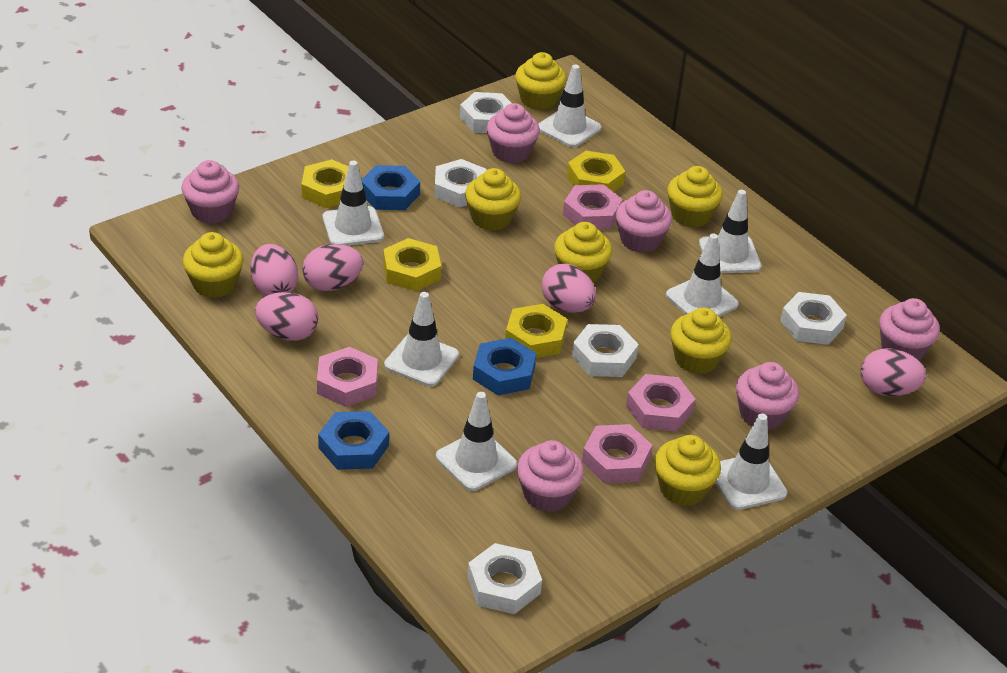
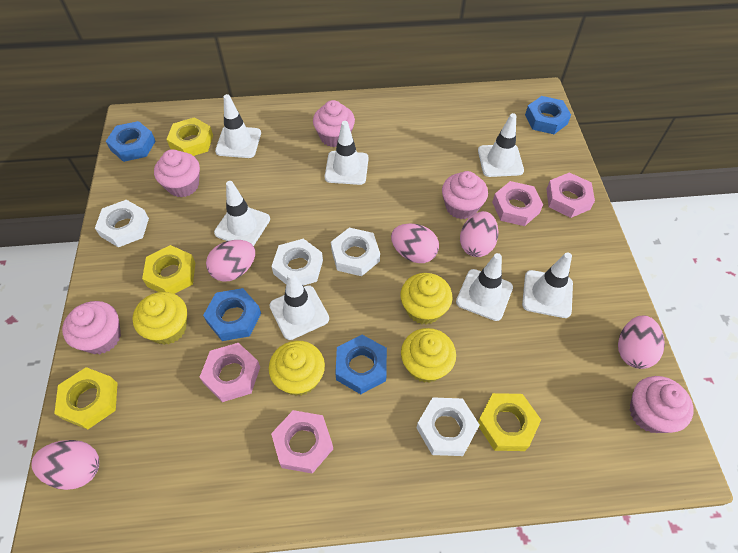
blue nut: [318,411,389,470] [361,165,420,210] [473,338,536,395] = 3 -> [106,121,156,162] [203,288,261,341] [335,335,387,394] [525,96,571,134] = 4
pink cupcake: [182,160,239,224] [486,103,540,163] [517,440,584,512] [616,190,672,253] [736,362,799,430] [879,298,940,360] = 6 -> [62,301,121,354] [154,149,200,198] [313,100,355,147] [442,171,488,219] [630,376,694,433] = 5
white nut: [434,159,487,208] [460,92,512,133] [467,543,542,614] [572,324,639,377] [780,292,847,345] = 5 -> [95,200,149,247] [271,239,323,286] [331,228,380,276] [416,397,480,456] = 4
yellow cupcake: [183,232,244,298] [465,168,521,231] [515,52,567,110] [554,222,612,282] [654,435,721,506] [667,166,723,228] [670,307,732,374] = 7 -> [132,292,187,345] [269,341,325,396] [400,273,452,325] [401,328,456,383] = 4

